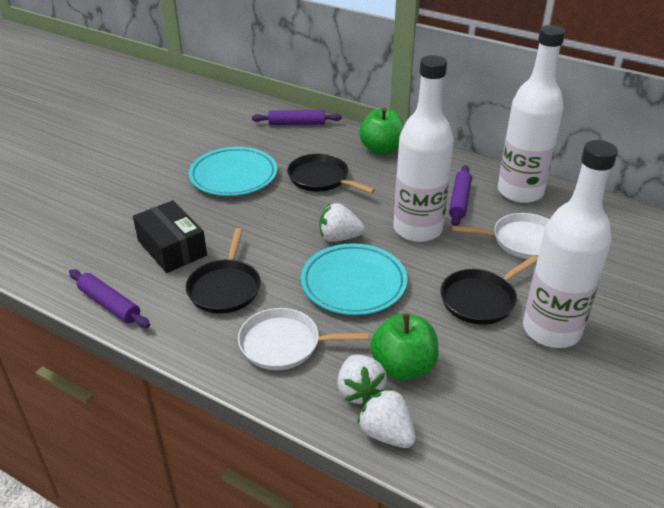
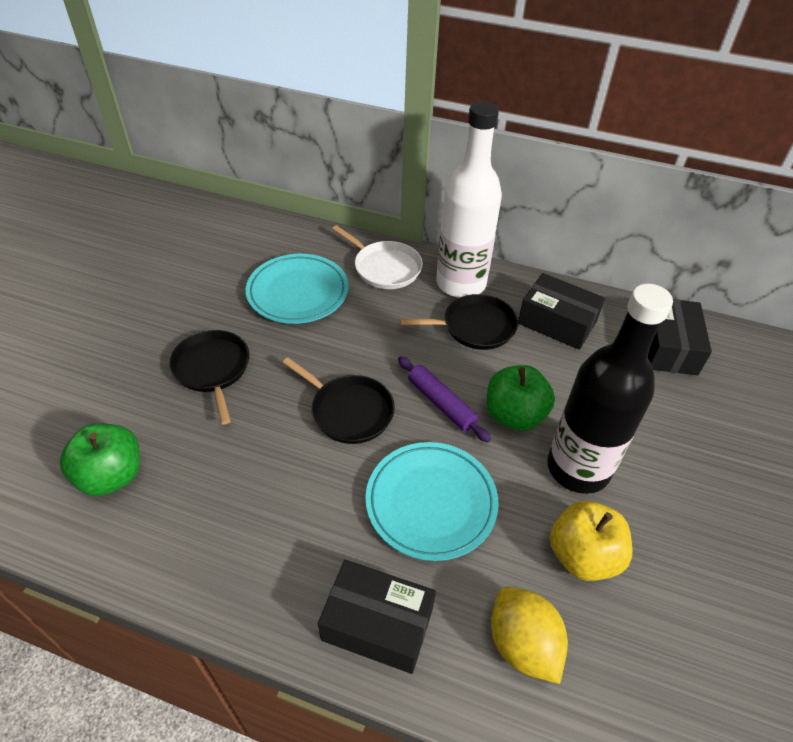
black bottle: none = 0 -> [547,284,673,494] = 1
black box: [133,200,207,273] = 1 -> [318,560,436,674] [518,273,605,350] [648,299,712,376] = 3
purple rolling pin: [69,269,150,328] [252,110,342,125] [449,165,472,226] = 3 -> [398,356,491,442] = 1
white bottle: [393,55,454,242] [498,25,565,203] [523,140,618,348] = 3 -> [436,101,502,298] = 1
white pan: [238,308,369,370] [452,213,549,259] = 2 -> [332,225,423,289] = 1
white strawberry: [319,203,365,242] [337,355,387,405] [357,388,415,448] = 3 -> none = 0
yellow apple: none = 0 -> [550,501,633,581] = 1
yellow lemon: none = 0 -> [491,587,568,684] = 1

